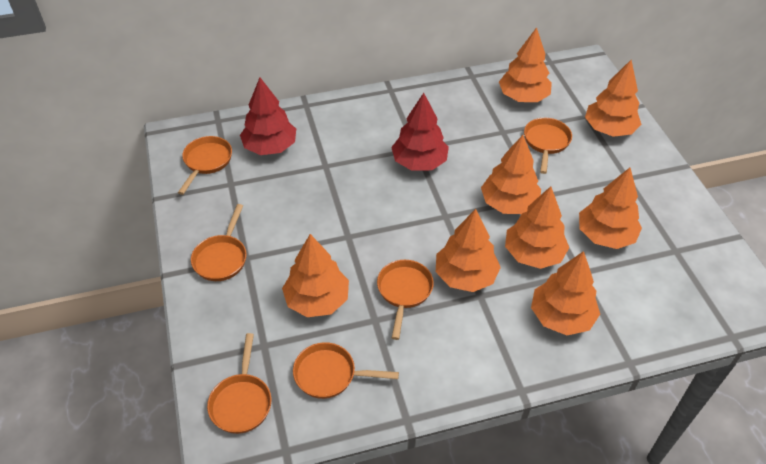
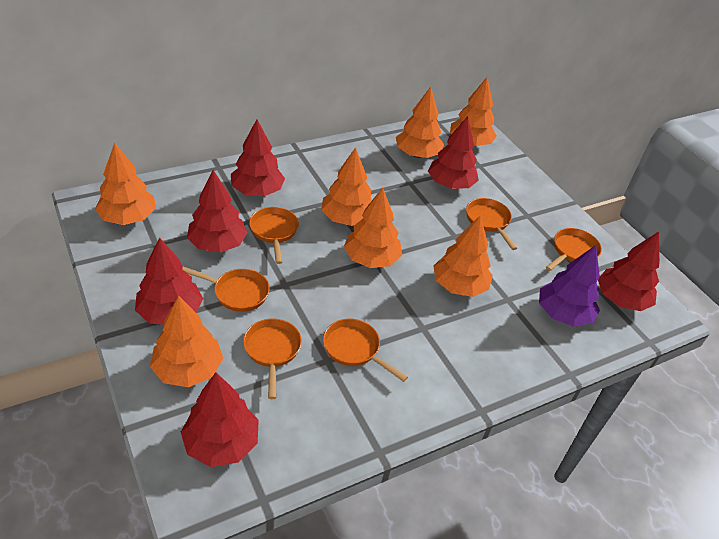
orange tree: [282,234,349,317] [436,209,501,292] [481,135,541,214] [499,27,552,102] [505,186,569,269] [531,251,600,335] [579,168,642,249] [585,60,641,137] = 8 -> [95,142,156,225] [150,296,223,387] [321,147,372,226] [344,187,402,268] [396,87,444,158] [434,215,493,297] [450,77,497,146] = 7
purple tree: none = 0 -> [539,245,600,327] = 1
red tree: [240,78,296,155] [391,93,449,171] = 2 -> [135,237,203,325] [181,372,259,467] [187,170,248,253] [231,120,285,196] [428,116,479,189] [598,232,660,311] = 6

